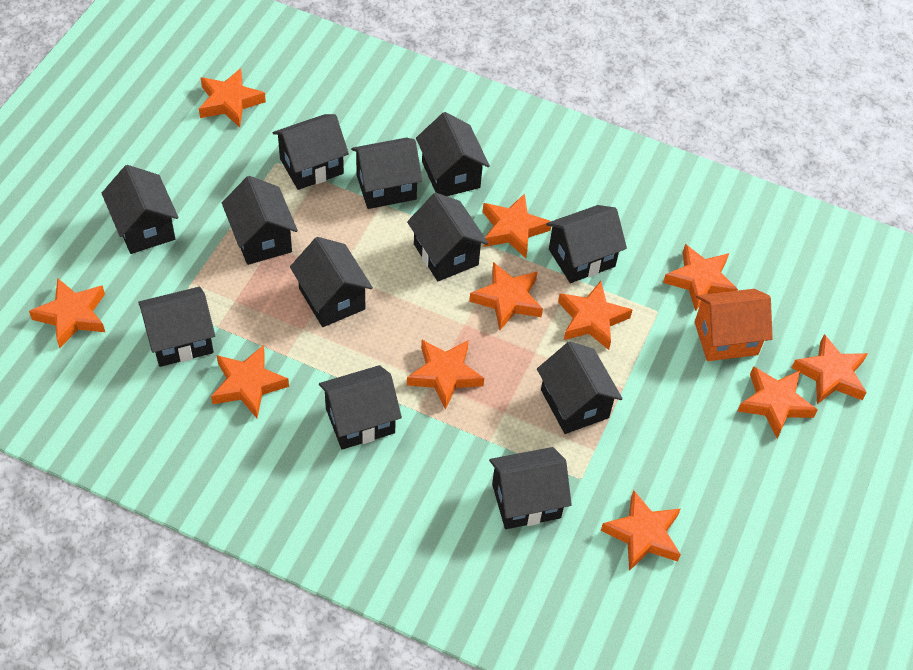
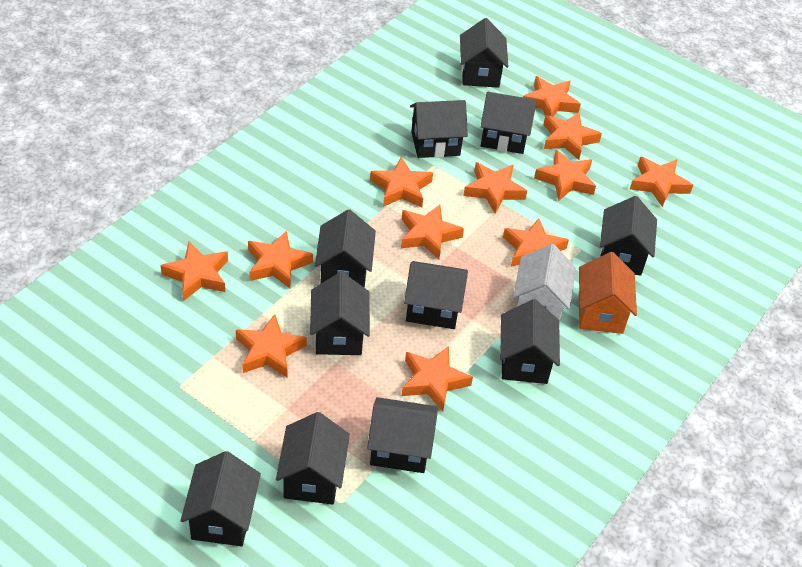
black house: [102,165,179,254] [138,287,215,367] [222,176,298,265] [272,114,349,190] [290,237,373,327] [319,365,402,450] [351,138,422,209] [407,193,488,281] [416,112,490,196] [489,447,572,529] [537,341,623,434] [546,205,627,283] = 12 -> [180,451,261,546] [276,412,350,504] [310,272,370,355] [315,209,376,288] [367,397,438,473] [404,261,468,329] [410,100,468,158] [460,18,509,88] [481,92,537,154] [500,299,560,384] [600,196,657,276] = 11
orange star: [29,278,105,348] [199,68,266,127] [211,345,289,418] [407,340,484,410] [469,262,543,330] [483,193,551,258] [558,281,632,350] [601,490,681,571] [663,244,738,311] [738,366,818,438] [792,334,868,404] = 11 -> [160,242,228,301] [236,314,307,377] [248,230,313,288] [370,157,433,207] [401,205,464,259] [401,346,473,412] [463,162,527,214] [503,218,569,267] [523,76,581,117] [534,150,596,201] [543,112,602,160] [630,157,693,207] = 12
white house: none = 0 -> [513,244,576,322] = 1

